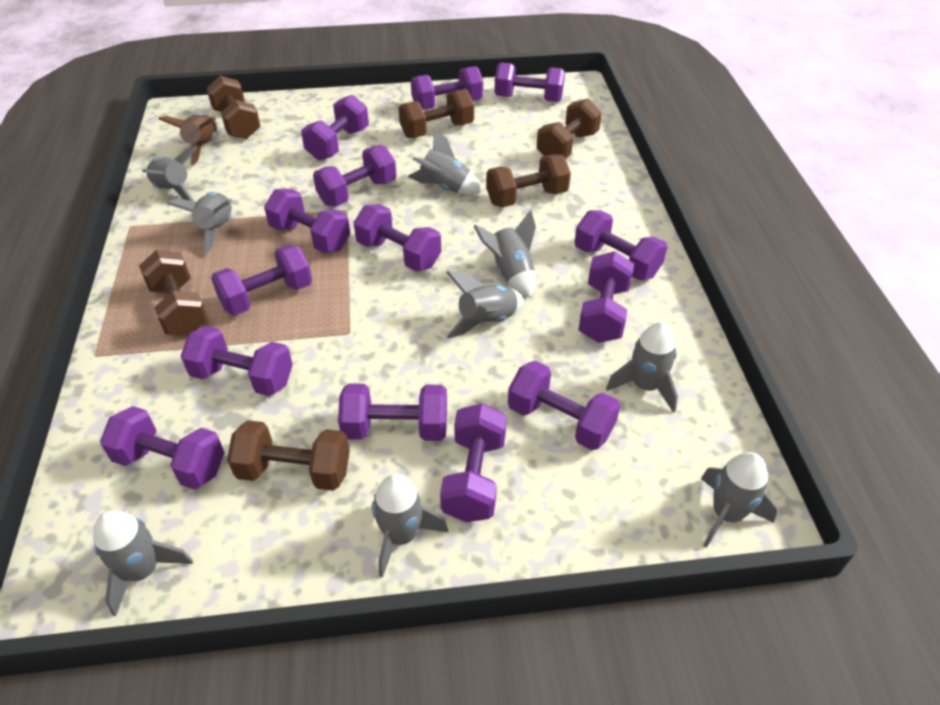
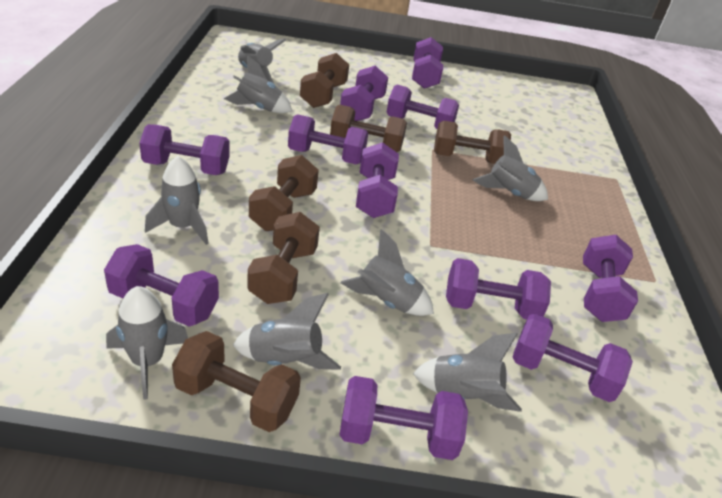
brown rocket: [158,113,217,166] = 1 -> none = 0
grey rocket: [93,510,193,616] [142,146,197,201] [168,192,233,254] [372,474,448,577] [408,128,481,195] [446,271,523,339] [474,210,536,298] [606,322,678,413] [701,452,778,548] = 9 -> [106,286,188,400] [145,156,209,245] [224,55,292,113] [233,293,341,370] [238,39,286,83] [341,229,434,316] [413,333,522,412] [472,136,548,201] = 8
purple dumbbell: [100,406,225,490] [181,326,293,396] [211,244,312,316] [264,189,350,253] [301,95,369,160] [313,145,397,206] [338,383,447,441] [354,204,441,271] [411,66,483,110] [440,403,507,523] [494,62,565,102] [508,361,620,450] [574,210,667,281] [578,251,634,343] = 14 -> [104,244,219,327] [139,124,230,175] [288,114,368,164] [339,376,468,460] [340,66,388,121] [356,142,399,218] [386,85,459,129] [412,37,443,89] [446,258,551,319] [512,313,633,402] [583,235,638,322] = 11

